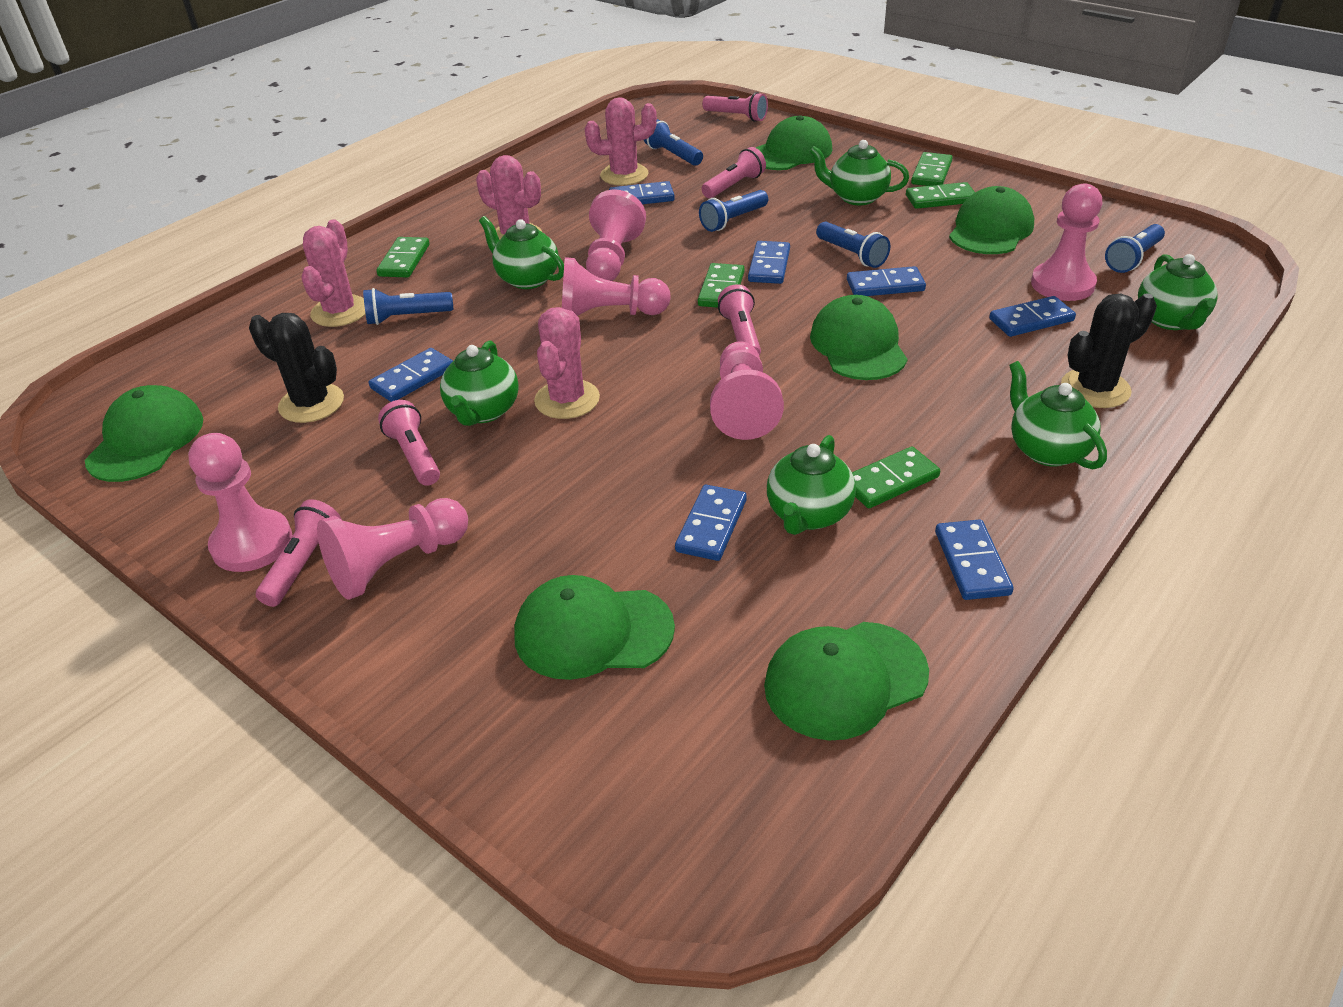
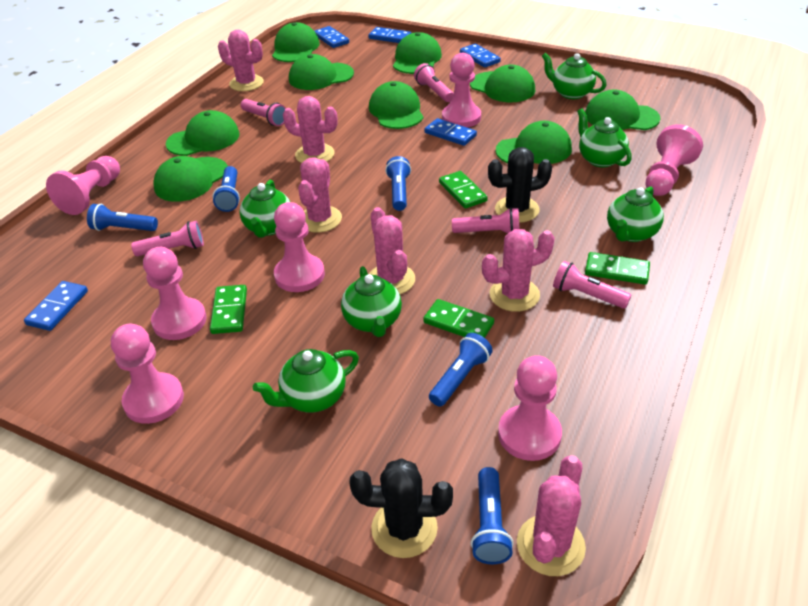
blue domino: [369,348,453,402] [609,181,675,204] [675,485,747,561] [748,241,790,284] [847,266,926,296] [935,519,1014,600] [989,296,1076,337] = 7 -> [24,281,88,331] [314,26,349,48] [368,27,411,43] [425,118,477,146] [460,44,501,68] = 5
green cap: [85,385,203,482] [514,575,675,680] [755,116,832,170] [764,622,929,741] [810,295,908,380] [949,186,1034,254] = 6 -> [154,156,228,202] [166,110,240,156] [272,22,320,62] [289,54,354,90] [369,81,424,129] [393,32,442,74] [470,65,535,102] [496,121,572,164] [585,90,661,130] = 9
green domino: [376,237,429,278] [698,263,745,308] [852,447,940,508] [906,182,975,209] [911,152,953,186] = 5 -> [210,285,247,334] [423,299,494,338] [439,171,488,208] [585,252,650,285] = 4
pink cactus: [301,219,365,327] [476,155,542,240] [534,307,600,419] [585,97,657,186] = 4 -> [218,30,264,91] [283,96,338,163] [298,157,342,233] [369,207,415,294] [482,229,555,312] [517,455,586,576] = 6
pink pawn: [188,433,292,572] [317,498,468,600] [562,257,671,316] [586,190,646,281] [710,341,784,440] [1031,183,1102,301] = 6 -> [46,156,120,215] [111,324,184,424] [143,247,207,340] [274,202,325,292] [442,53,481,128] [498,355,562,461] [645,124,703,196] = 7

